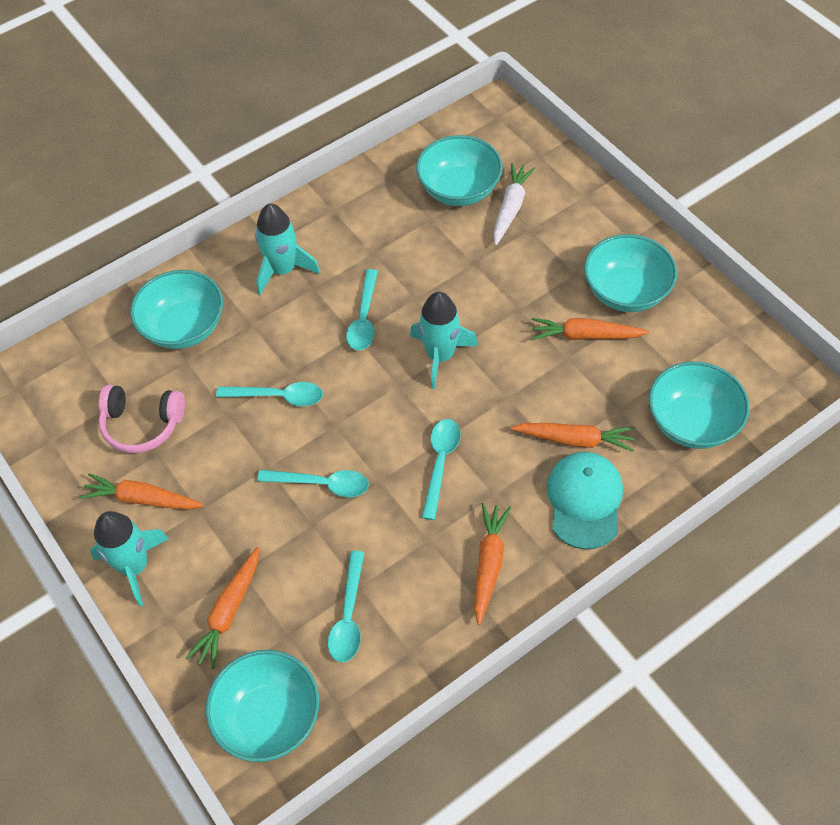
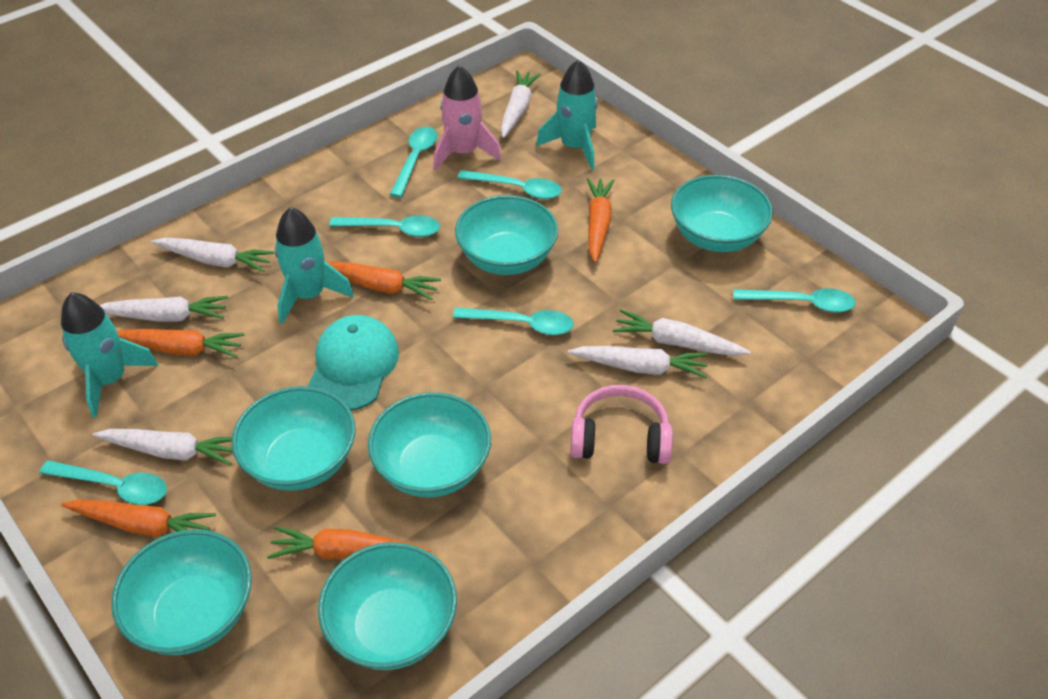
pink rocket: none = 0 -> [433,65,502,171] = 1
turquoise bowl: [130,270,223,349] [206,650,319,762] [416,135,503,206] [584,234,677,312] [649,361,750,449] = 5 -> [111,529,252,655] [232,386,355,491] [318,542,457,670] [368,392,491,497] [455,195,558,275] [671,175,773,252] = 6
turquoise spoon: [216,382,323,406] [257,470,369,497] [328,551,364,662] [346,269,378,350] [422,419,461,520] = 5 -> [40,460,167,505] [329,215,440,237] [390,127,437,197] [453,308,574,335] [457,170,562,199] [733,288,856,313] = 6
white carrot: [493,163,535,245] = 1 -> [93,429,233,466] [99,296,228,322] [151,238,275,273] [501,70,541,138] [568,346,708,378] [613,310,751,356] = 6

